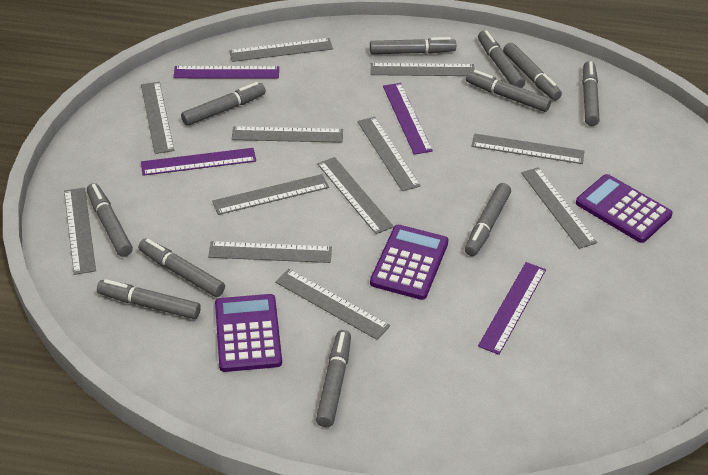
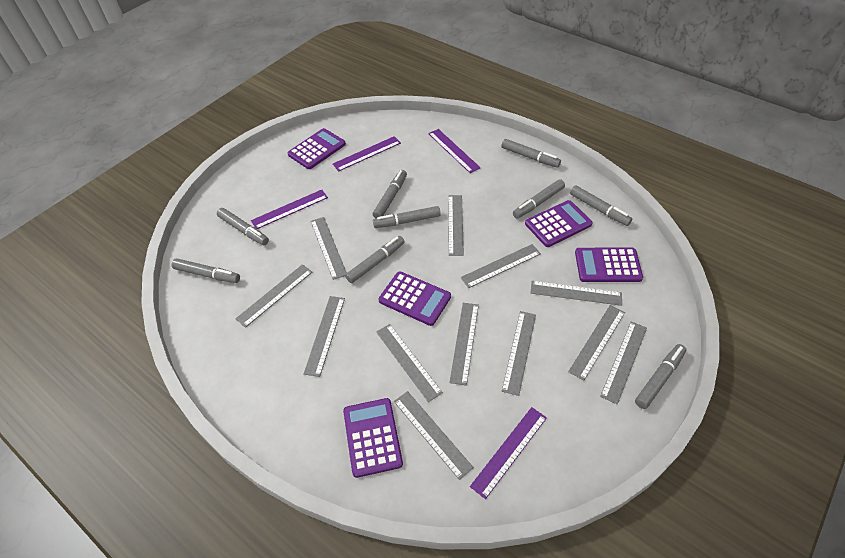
grey marker: [87,183,133,257] [97,279,201,319] [138,239,225,297] [181,82,266,126] [316,330,351,427] [370,37,456,54] [465,183,511,256] [466,70,551,112] [478,30,525,88] [503,43,562,100] [582,61,600,126] = 11 -> [172,258,240,283] [217,208,269,245] [345,236,404,283] [373,170,407,218] [373,206,441,228] [501,139,561,168] [513,179,565,219] [570,185,632,226] [635,344,687,409] = 9
purple calculator: [215,294,282,372] [370,225,449,300] [576,174,673,243] = 3 -> [287,128,346,169] [343,398,403,478] [378,271,451,326] [525,200,593,247] [575,248,643,282] = 5

